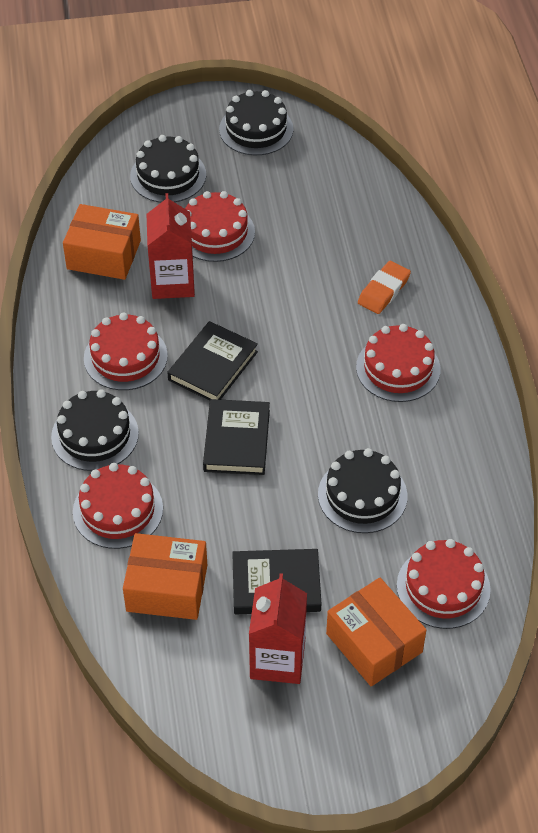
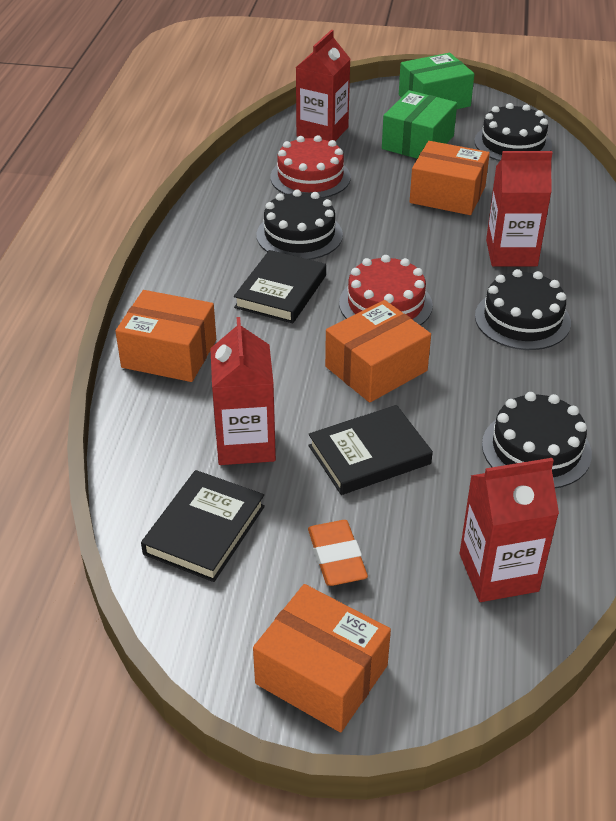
green box: none = 0 -> [382,90,457,159] [399,53,474,109] = 2
orange box: [63,204,141,280] [123,533,207,620] [326,578,426,686] = 3 -> [115,290,216,382] [253,584,391,732] [325,300,431,403] [410,141,490,215] = 4
red cake: [73,463,163,549] [84,313,168,390] [185,191,255,262] [356,324,440,402] [397,539,491,629] = 5 -> [270,135,351,198] [339,255,433,325] = 2
red carton: [147,193,195,299] [249,573,307,684] = 2 -> [210,317,276,465] [296,30,350,141] [460,458,559,602] [486,151,553,266] = 4

